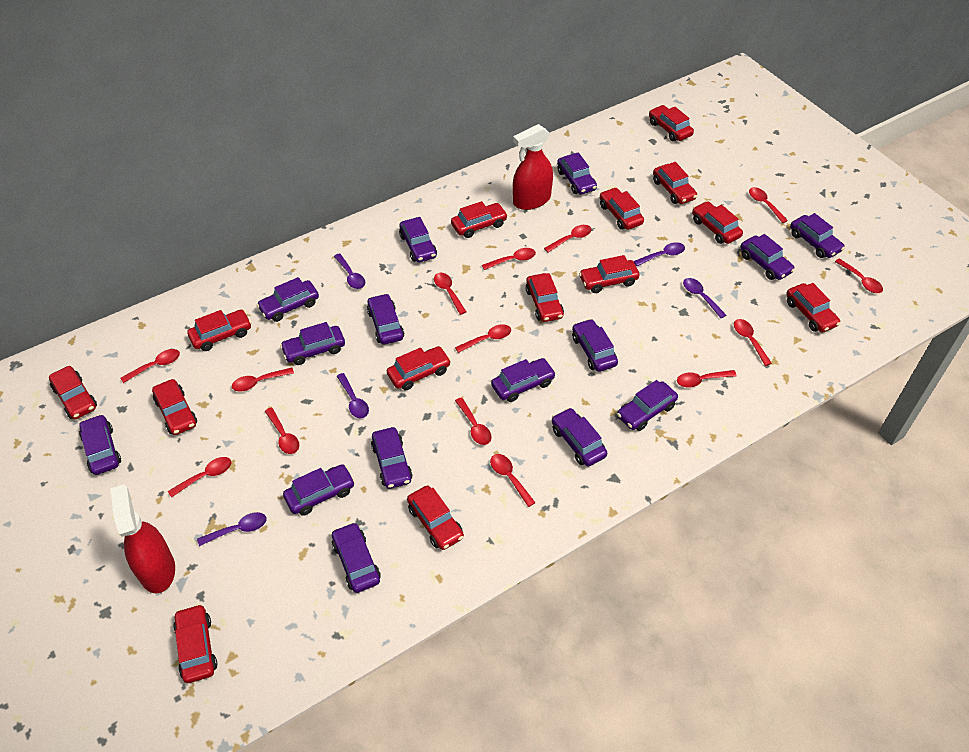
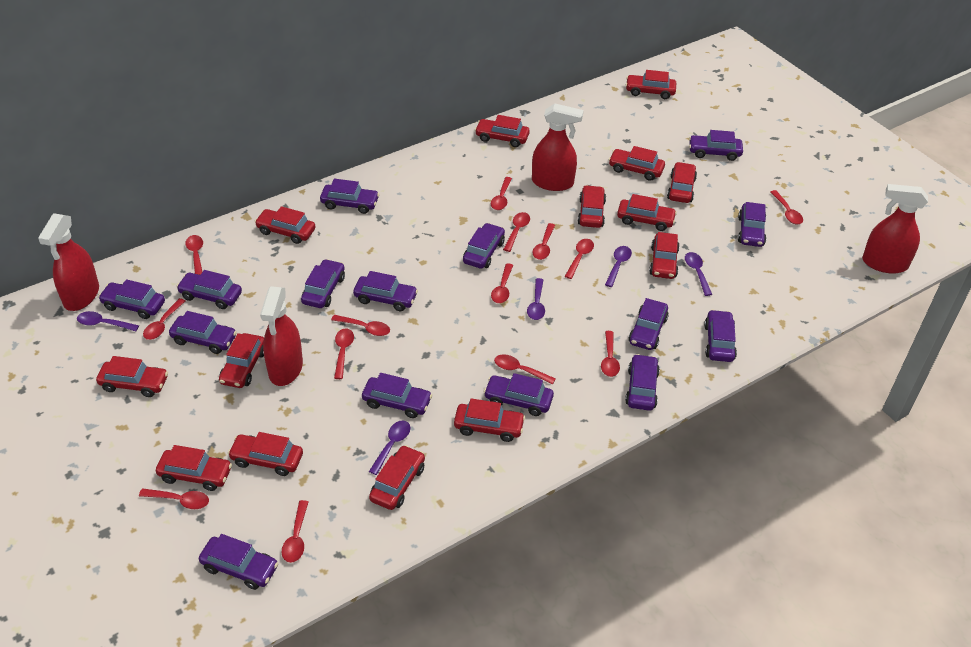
red spray bottle: [110,484,175,594] [513,124,553,210] = 2 -> [38,213,99,311] [260,286,303,386] [532,103,584,191] [862,184,928,274] = 4

